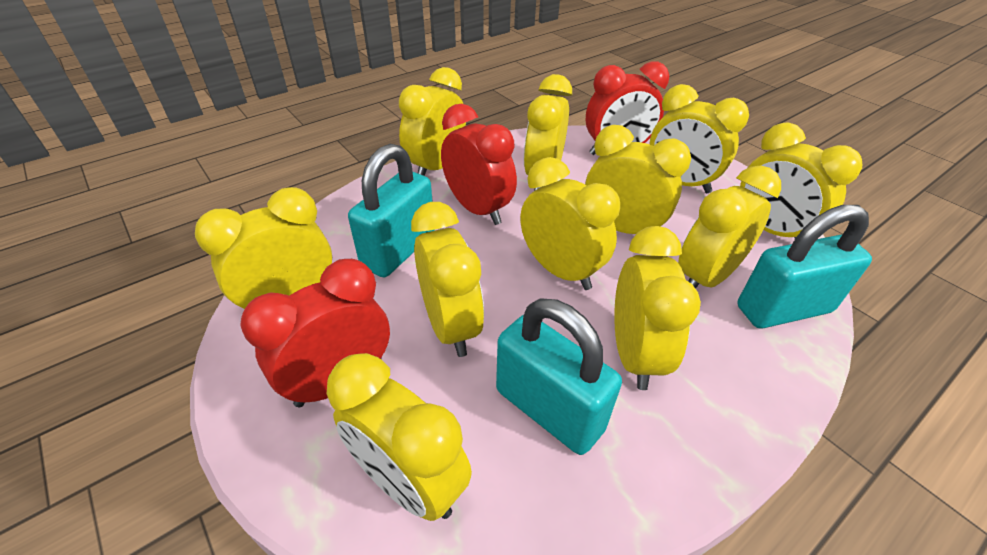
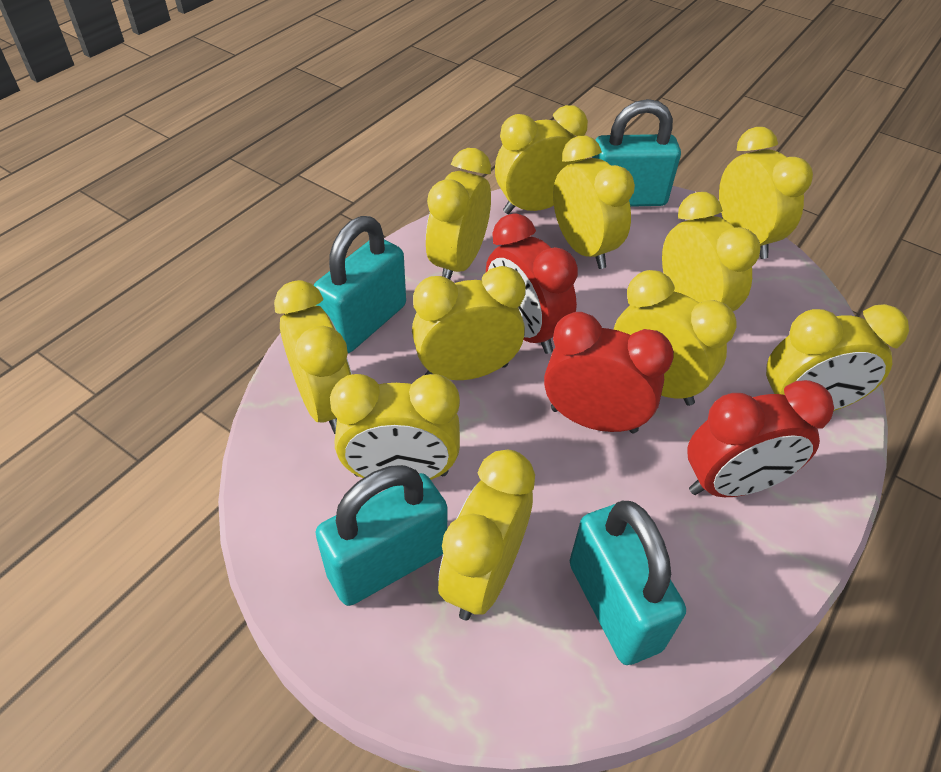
turquoise padlock: [348,144,435,277] [496,298,622,455] [737,205,872,328] = 3 -> [314,216,406,353] [315,465,447,606] [570,501,686,665] [592,99,681,207] = 4

